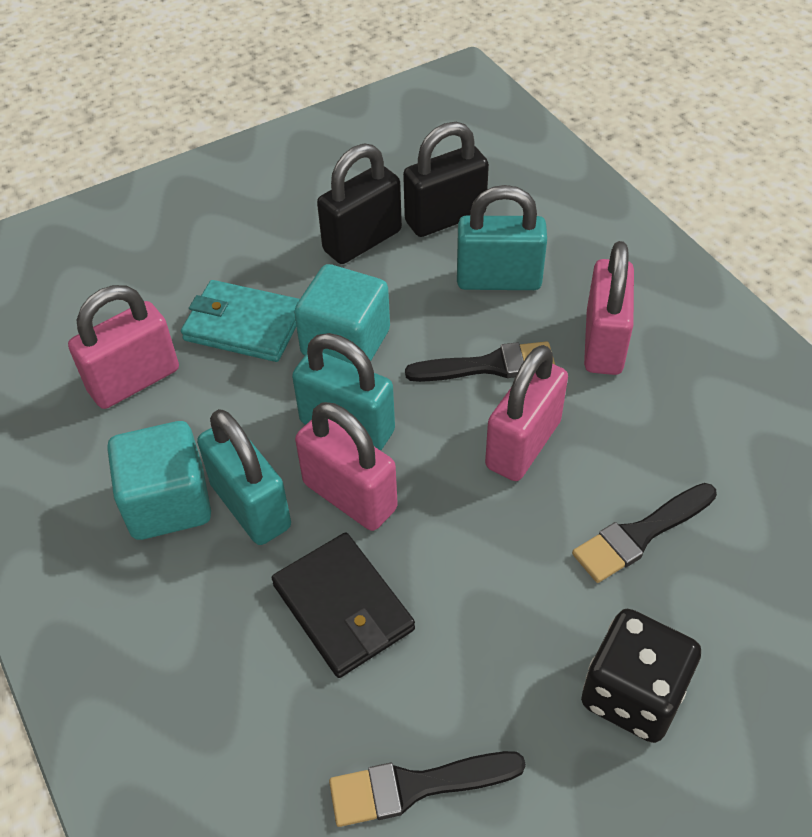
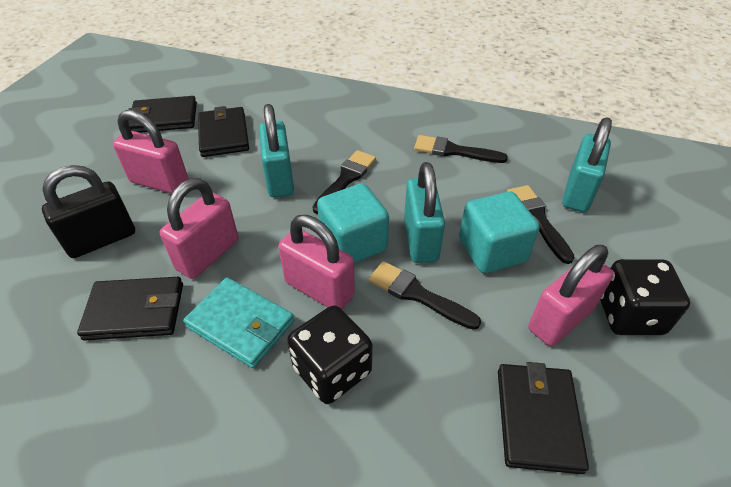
black brush: [329,751,526,827] [405,341,555,382] [572,483,717,583] = 3 -> [313,150,376,214] [369,261,481,330] [414,135,508,163] [507,185,575,264] = 4
black dice: [581,609,701,743] = 1 -> [287,305,372,404] [600,259,690,335] = 2
black padlock: [317,143,402,264] [403,122,489,237] = 2 -> [42,165,135,258] = 1
black wallet: [272,532,415,678] = 1 -> [77,277,183,341] [128,96,197,133] [198,106,249,157] [498,362,589,474] = 4

